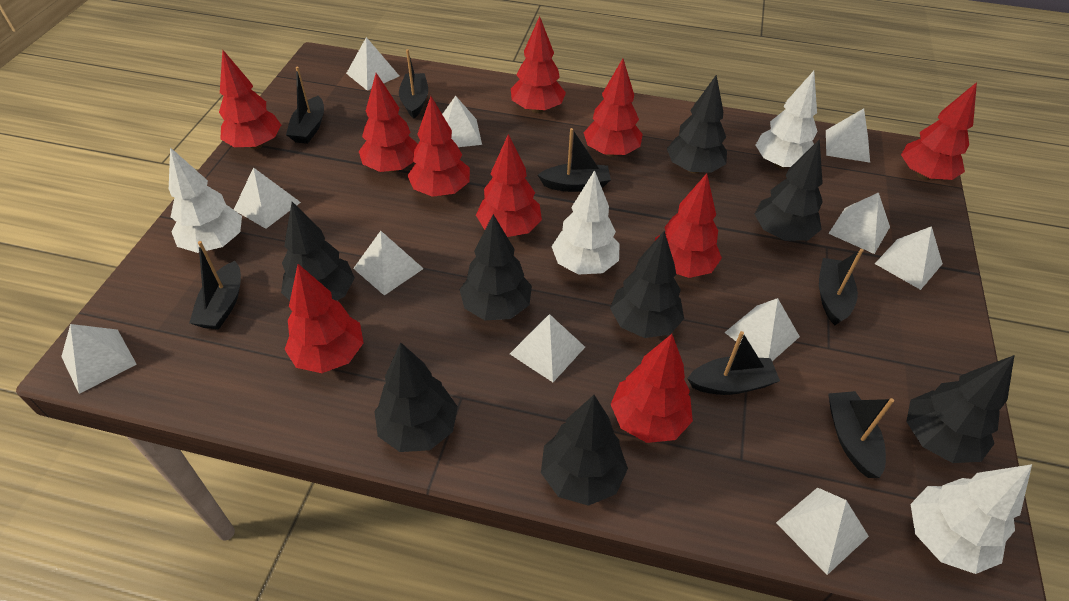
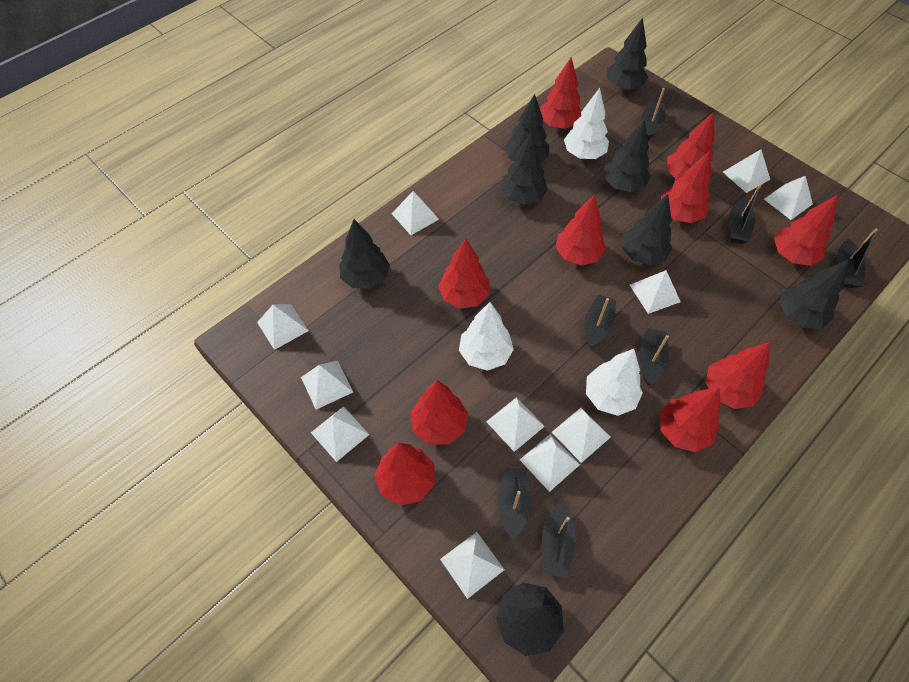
white tree: [169,147,242,253] [552,170,620,275] [756,71,817,169] [911,464,1032,574] = 4 -> [459,302,514,371] [564,88,609,159] [586,349,643,416] = 3

